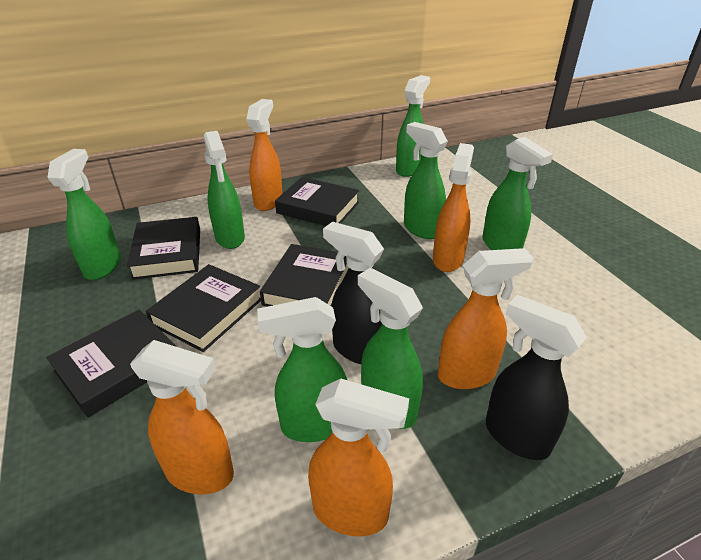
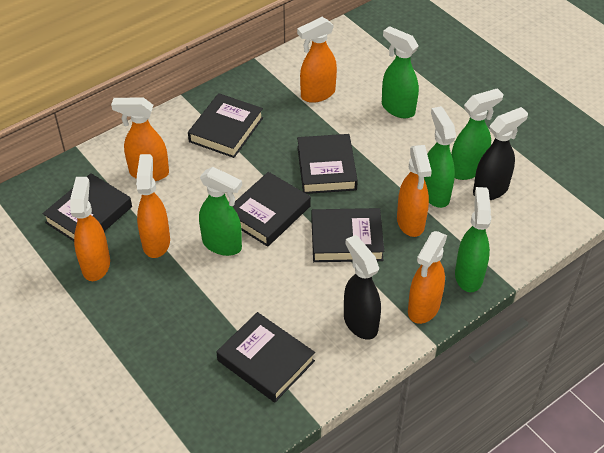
black book: [46,310,177,418] [127,217,200,280] [146,264,261,352] [260,244,349,307] [275,177,359,226] = 5 -> [42,173,132,241] [188,93,263,158] [216,312,315,402] [232,172,311,247] [297,134,358,194] [312,208,384,262] = 6
green spray bottle: [47,149,121,280] [204,131,245,249] [257,297,347,442] [358,268,423,429] [396,75,430,177] [404,122,448,239] [483,137,553,250] = 7 -> [199,167,242,256] [382,26,419,118] [424,106,456,208] [451,88,504,180] [455,187,491,292] = 5
orange spray bottle: [130,340,234,494] [246,99,282,211] [308,379,409,536] [433,143,474,272] [438,248,533,389] = 5 -> [70,177,110,281] [111,98,169,181] [136,154,170,258] [297,17,337,103] [397,145,432,237] [408,231,447,324] = 6

